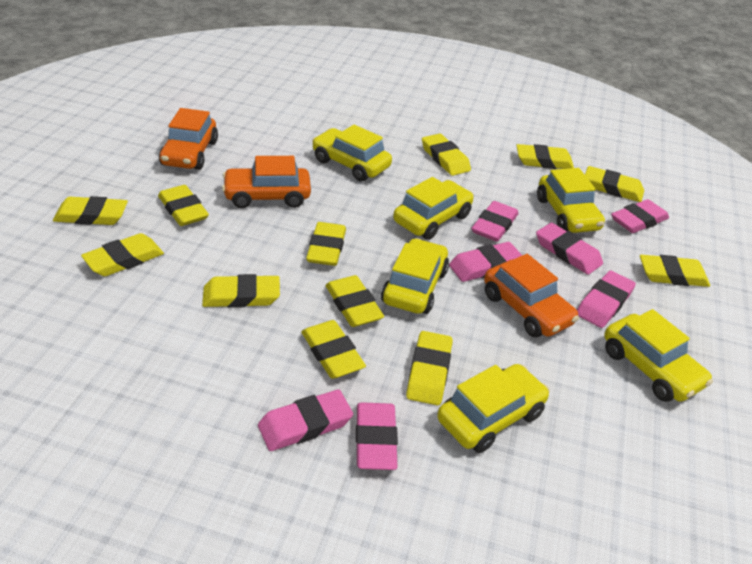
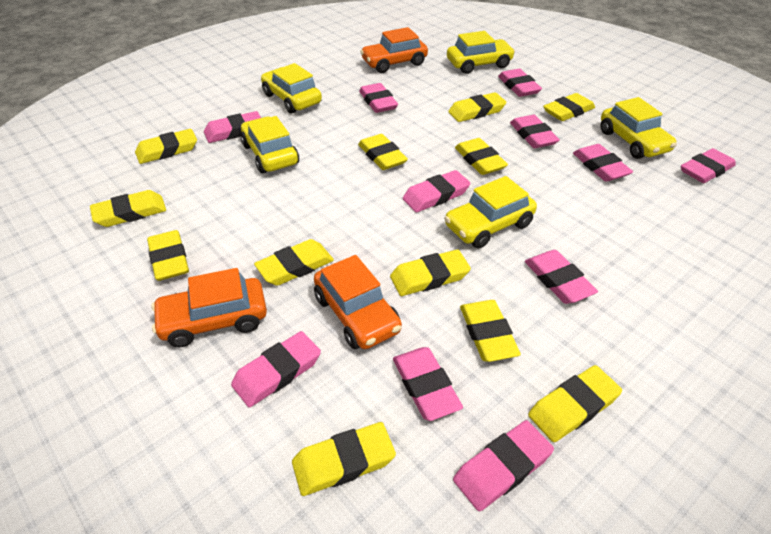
pink eraser: [258,389,353,451] [356,402,398,470] [449,242,522,282] [471,201,518,242] [536,223,603,275] [577,270,636,328] [611,199,669,233] = 7 -> [204,111,261,143] [231,331,321,407] [359,83,398,113] [393,347,463,421] [403,170,470,212] [453,420,554,511] [498,69,542,97] [510,115,560,148] [525,250,598,304] [573,144,633,182] [681,148,736,183] = 11
yellow car: [312,125,392,181] [381,238,449,314] [393,177,474,240] [437,364,550,453] [537,168,605,233] [604,309,713,402] = 6 -> [240,116,299,173] [261,63,322,114] [444,176,537,248] [447,31,515,74] [600,97,677,159] = 5

